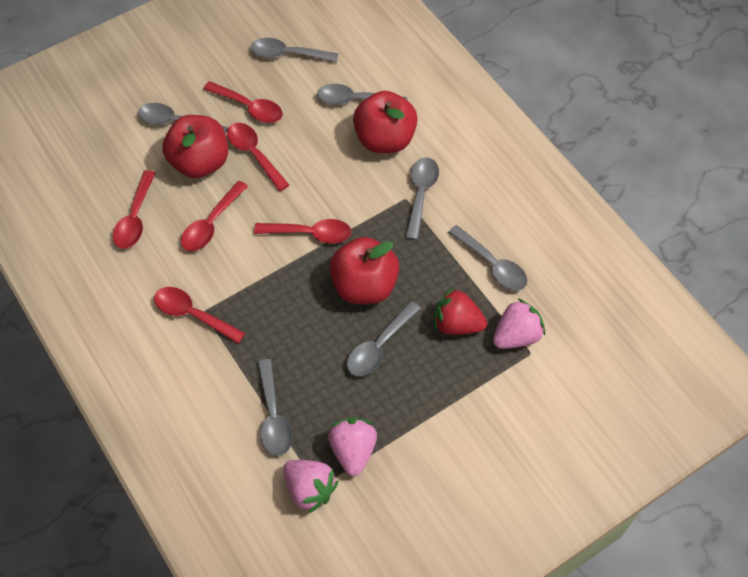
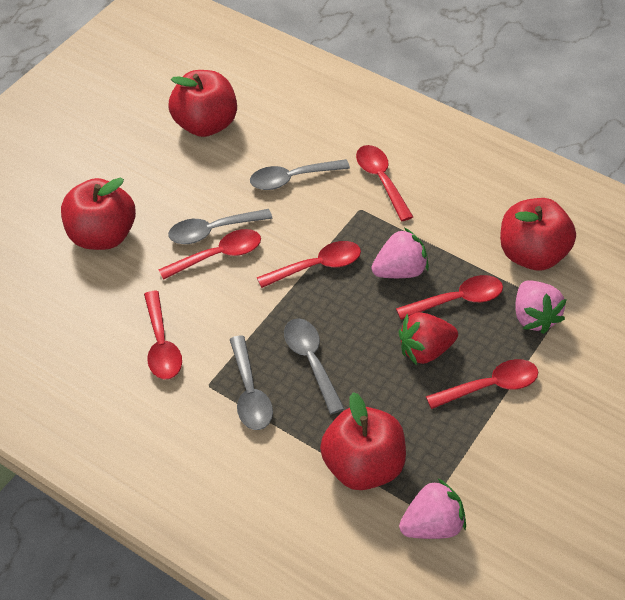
grey spoon: [138,103,228,133] [251,38,339,62] [258,359,293,456] [317,84,407,105] [347,301,421,376] [405,157,439,240] [448,225,528,291] = 7 -> [168,209,272,244] [230,336,273,430] [250,159,350,190] [284,318,345,414] = 4
red apple: [162,115,228,178] [329,237,400,304] [353,91,418,153] = 3 -> [61,178,136,250] [169,70,237,137] [320,392,406,490] [500,198,576,271] = 4

